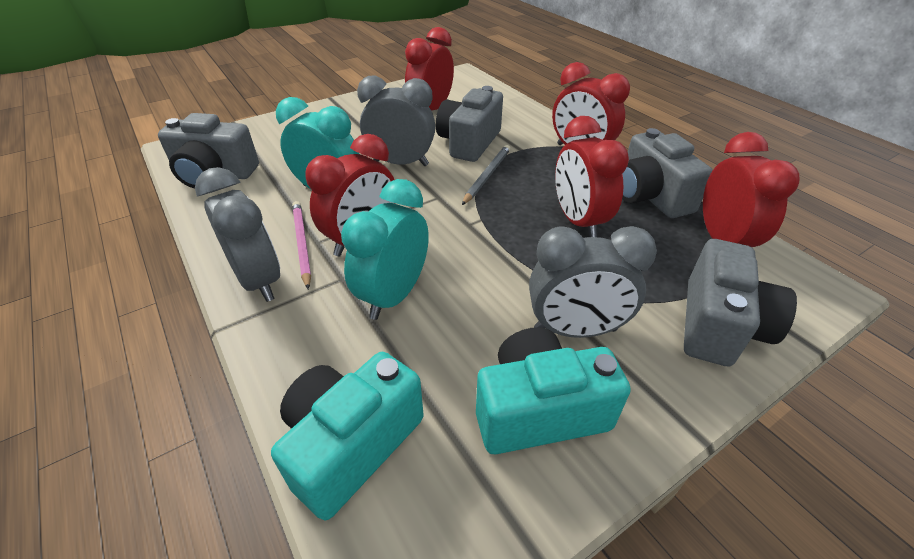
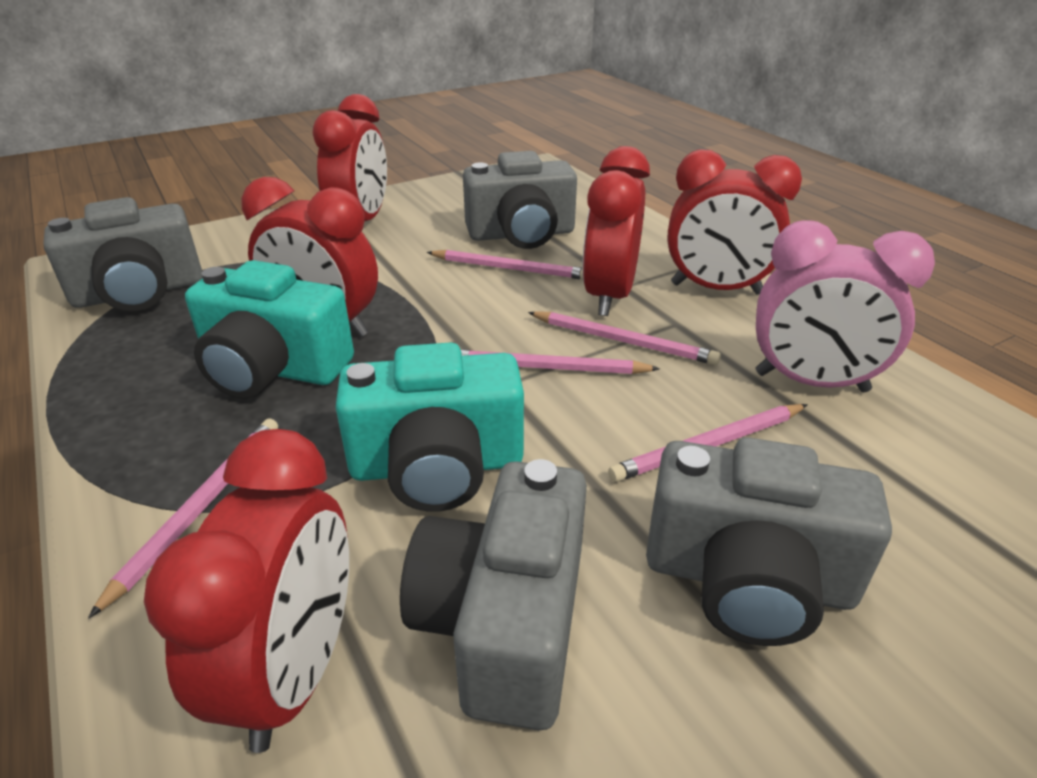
grey clock: [195,167,280,302] [357,76,435,166] [529,226,657,338] = 3 -> none = 0
grey pencil: [462,145,510,205] = 1 -> none = 0
pink clock: none = 0 -> [755,221,935,392] = 1
pink pencil: [292,201,311,289] = 1 -> [88,419,278,619] [427,250,583,280] [460,349,660,374] [528,311,721,365] [608,404,808,482] = 5
turquoise clock: [276,97,359,188] [341,179,429,320] = 2 -> none = 0

